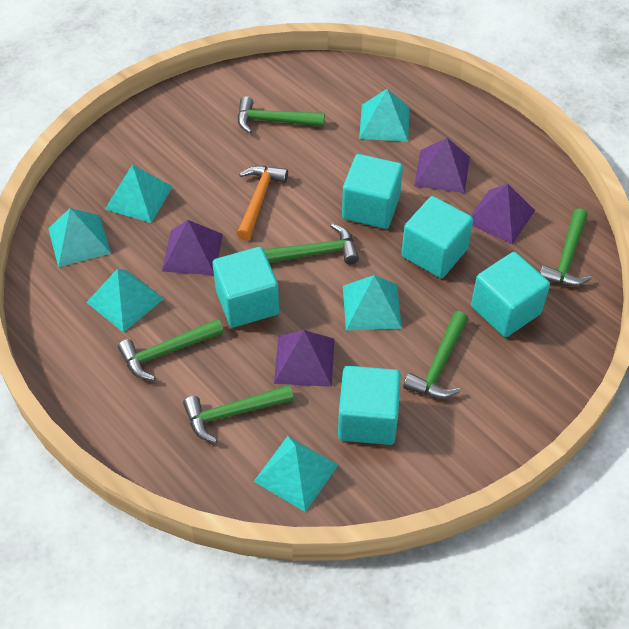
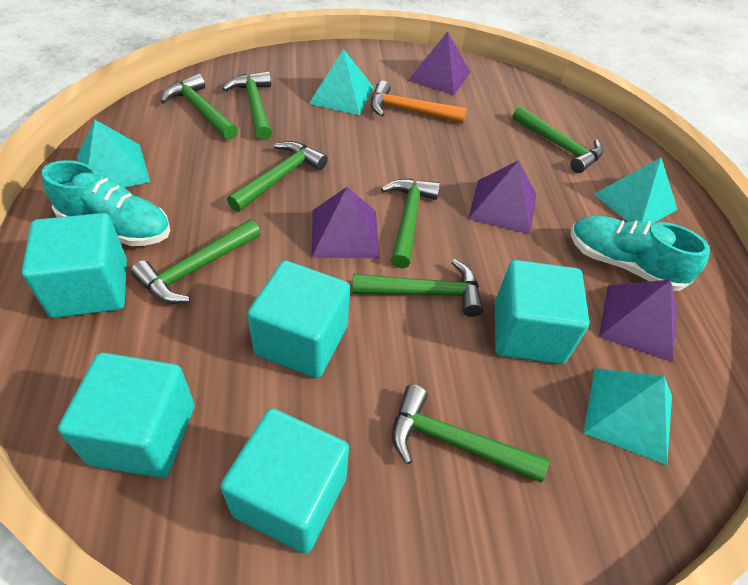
green hammer: [118,319,224,381] [183,385,294,443] [238,96,325,134] [263,224,359,264] [403,311,468,398] [540,208,592,286] = 6 -> [131,219,261,304] [161,74,238,140] [222,71,272,140] [227,141,328,212] [352,259,483,317] [381,179,440,268] [392,385,549,482] [512,106,603,173] = 8
turquoise pyramid: [48,208,111,267] [86,269,164,333] [105,164,173,223] [254,436,338,512] [343,275,402,331] [359,89,410,142] = 6 -> [77,120,150,187] [309,49,374,115] [583,368,672,465] [594,157,678,223] = 4
turquoise shoe: none = 0 -> [42,160,170,246] [571,215,710,291] = 2

